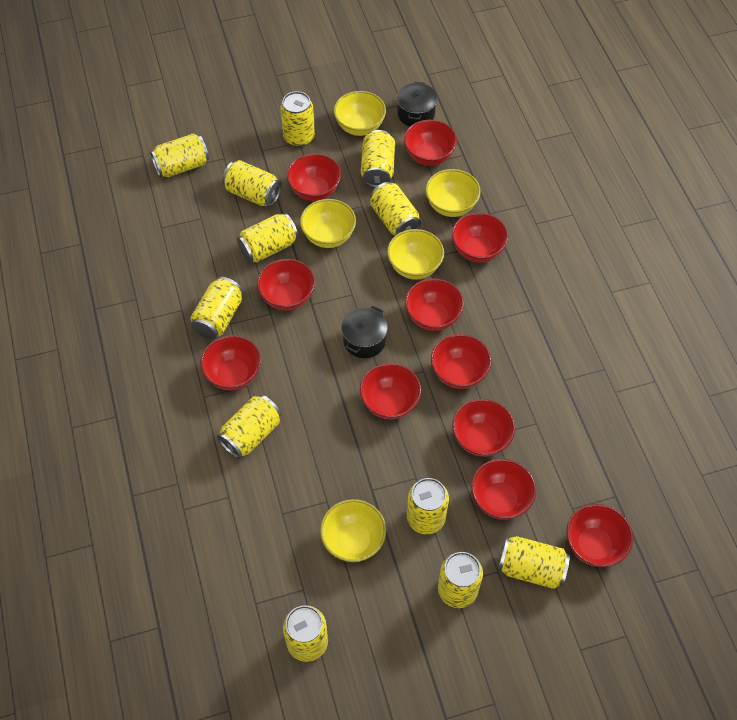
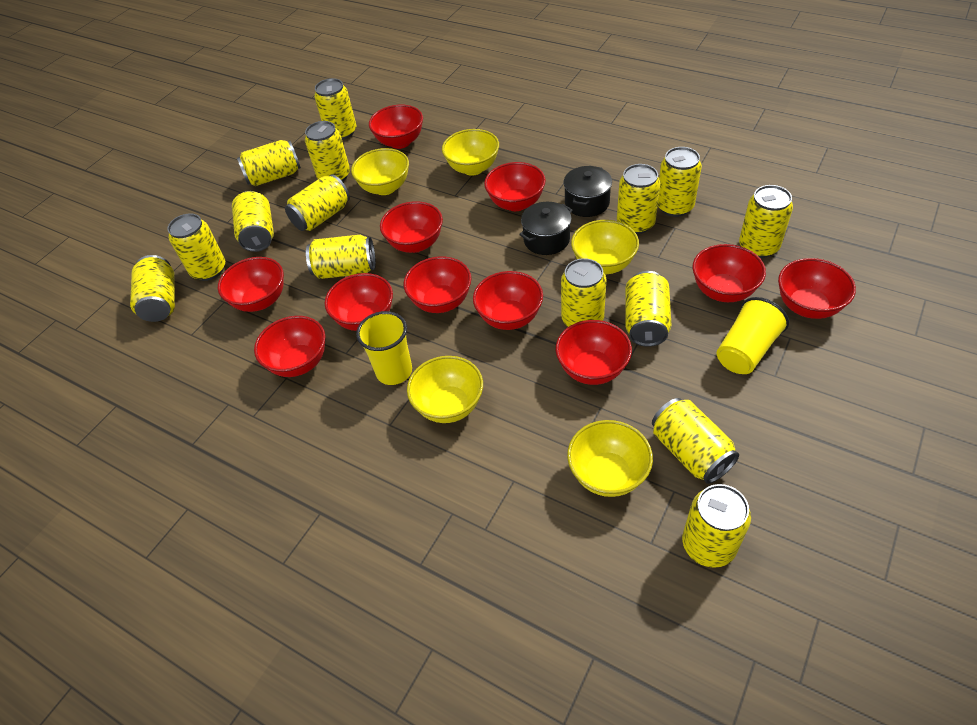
yellow can: [150,133,209,177] [190,277,243,339] [217,395,281,459] [222,160,282,207] [237,213,298,263] [280,91,315,147] [283,605,328,662] [361,130,395,188] [370,182,421,236] [407,478,449,534] [438,552,483,608] [498,536,570,589] = 12 -> [130,255,175,322] [167,213,225,281] [232,191,274,252] [237,140,301,186] [285,174,350,231] [305,121,350,182] [306,235,376,279] [314,78,356,140] [561,258,607,327] [617,164,661,234] [625,271,671,347] [652,398,739,484] [658,147,702,217] [682,484,751,568] [739,185,793,258] = 15
yellow cup: none = 0 -> [356,311,412,385] [716,297,789,374] = 2

